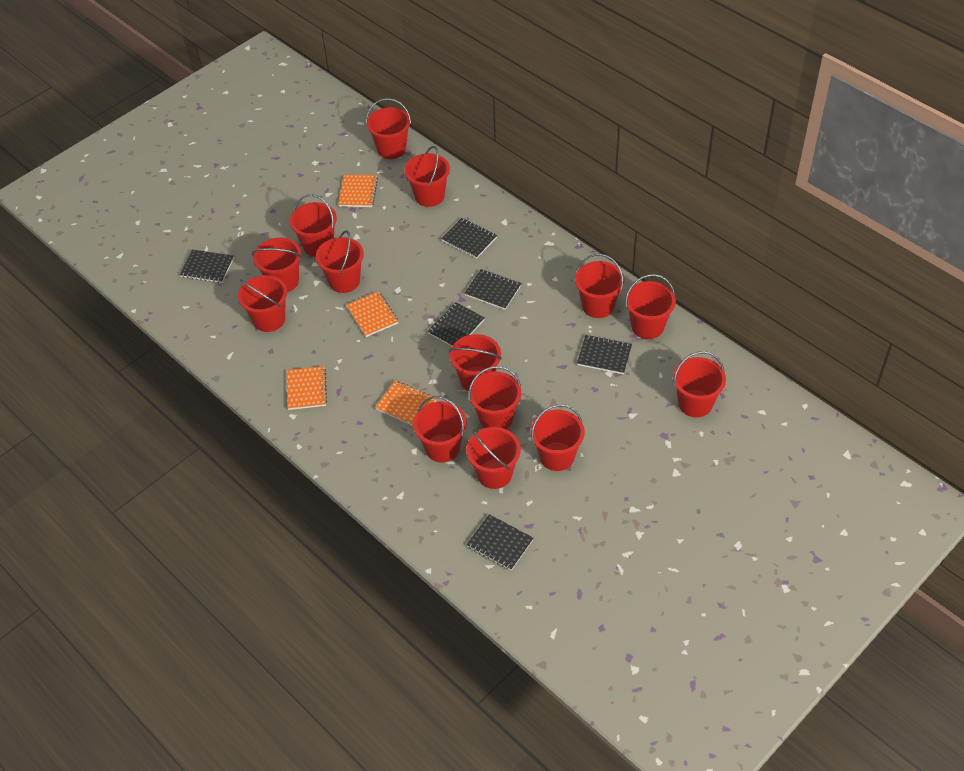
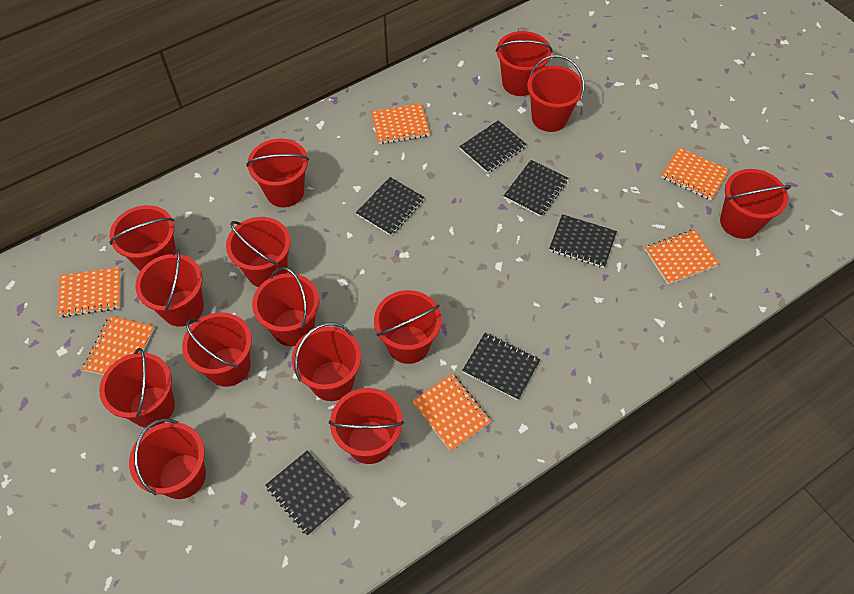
orange notebook: [287,366,327,410] [338,175,378,207] [346,291,399,337] [375,380,437,426] = 4 -> [57,267,121,317] [83,316,155,375] [371,103,430,144] [412,374,491,451] [645,229,719,284] [661,147,729,200] = 6

